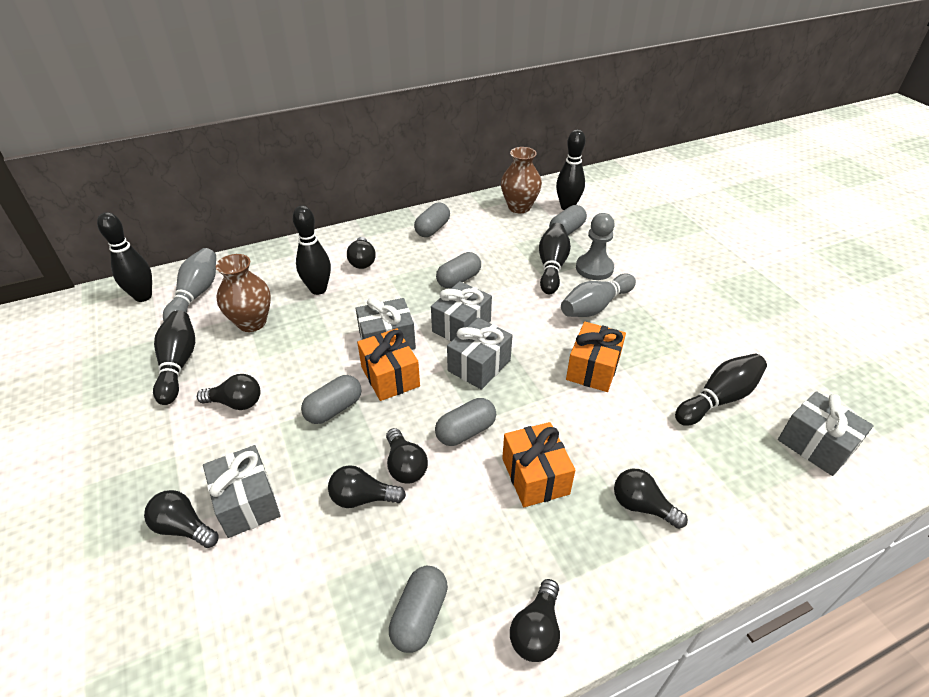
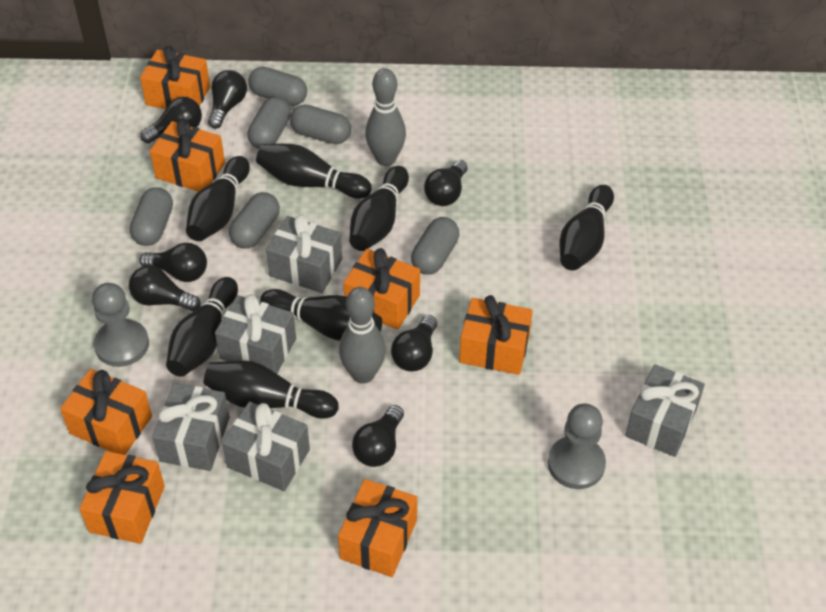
black bowling pin: [97,212,152,302] [153,310,195,405] [293,206,331,295] [539,223,571,294] [556,129,585,210] [675,354,767,426] = 6 -> [166,277,238,377] [186,156,250,241] [204,360,339,419] [256,144,372,199] [260,289,382,341] [349,166,409,251] [560,185,614,271] = 7
brown vase: [216,254,271,332] [501,147,542,213] = 2 -> none = 0
grey pawn: [576,213,615,280] = 1 -> [92,283,149,367] [548,404,606,489] = 2
orange gift: [357,328,420,401] [502,422,575,507] [566,322,626,392] = 3 -> [60,369,152,455] [79,451,165,544] [140,46,210,109] [150,119,225,192] [338,479,417,577] [343,248,420,330] [459,295,533,375] = 7

